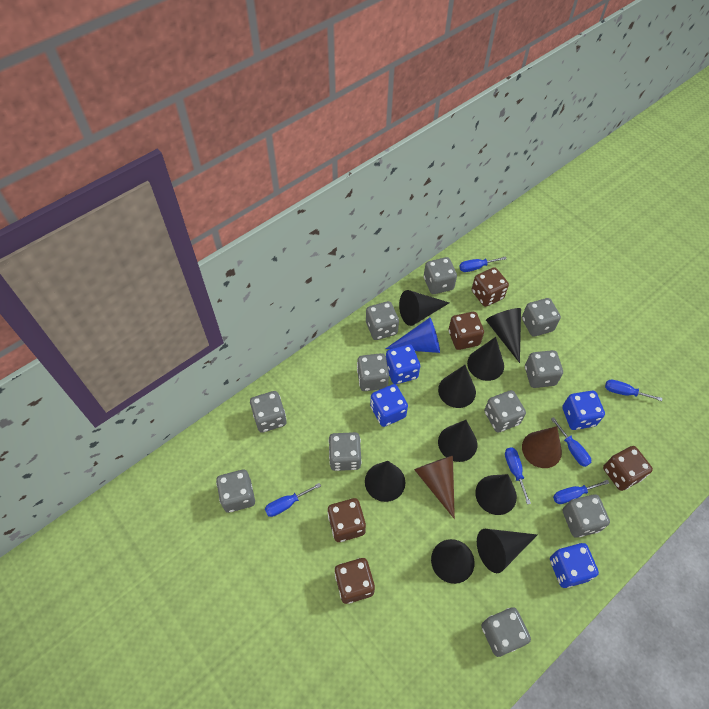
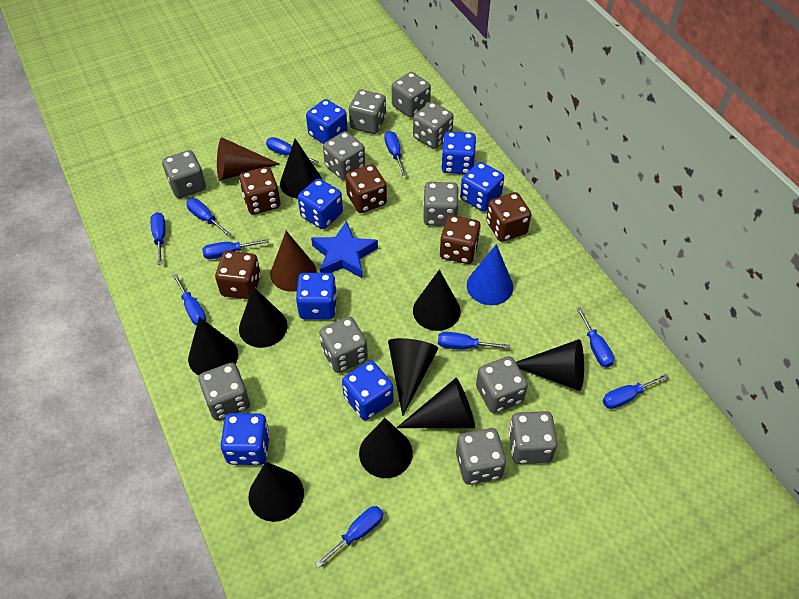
blue dice: [370,384,408,427] [386,345,420,384] [550,543,599,588] [562,391,605,430] = 4 -> [220,413,270,465] [296,273,337,320] [298,179,343,229] [306,99,348,144] [342,361,393,420] [441,131,476,174] [460,162,504,212] = 7
blue screwdriver: [265,483,321,517] [459,256,507,272] [505,447,531,505] [551,417,591,467] [553,480,609,504] [605,380,662,401] = 6 -> [150,212,165,265] [173,274,206,325] [186,198,231,236] [202,239,269,259] [266,137,319,164] [315,506,383,568] [384,131,406,176] [438,332,510,349] [576,307,614,367] [602,374,669,409] = 10
blue star: none = 0 -> [311,221,378,279] = 1

